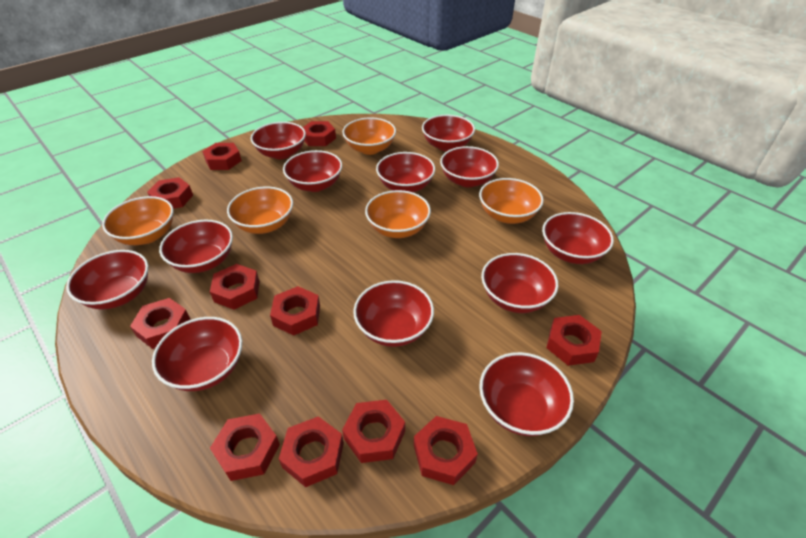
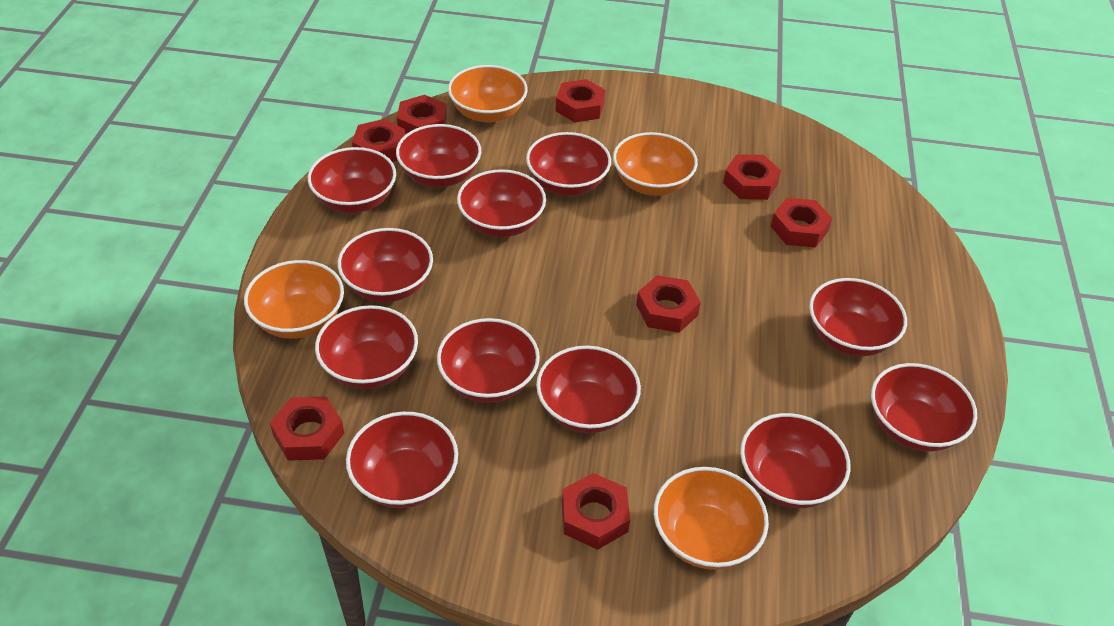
orange bowl: [102,196,173,245] [227,187,293,234] [342,118,396,155] [365,190,431,238] [479,178,544,224] = 5 -> [244,260,344,339] [448,65,528,123] [613,132,698,196] [654,467,769,570] = 4
red nut: [130,298,191,349] [147,177,193,209] [202,143,242,170] [210,264,259,310] [210,414,280,481] [270,286,320,336] [279,416,344,487] [303,121,336,146] [342,400,405,463] [414,416,478,485] [546,315,602,366] = 11 -> [270,396,344,461] [352,119,405,162] [397,95,447,135] [555,79,606,123] [562,473,630,550] [636,275,701,333] [723,154,781,200] [771,198,832,248] = 8

